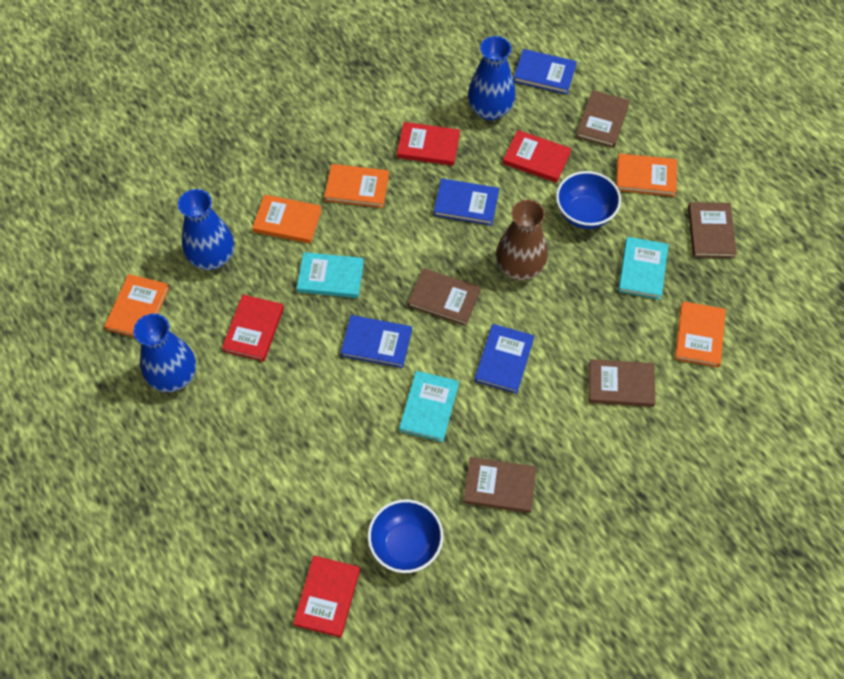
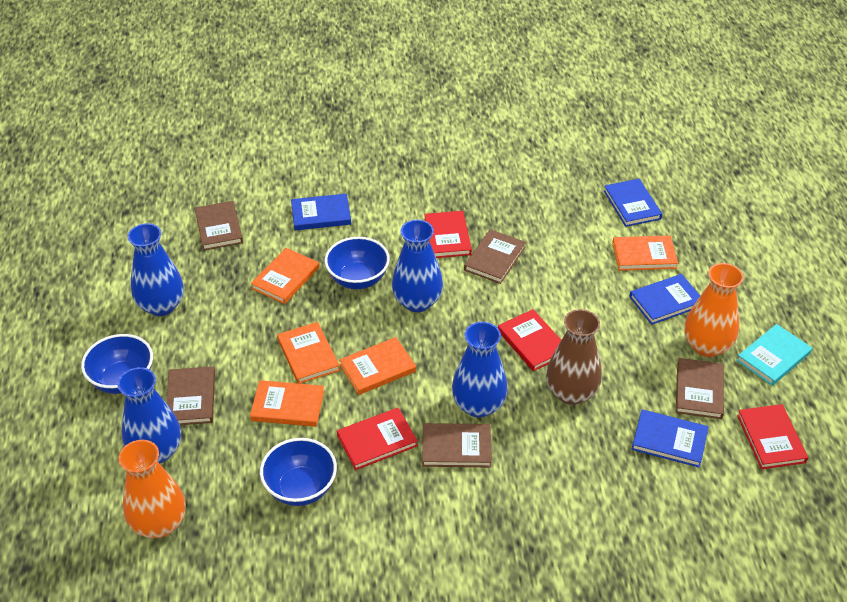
blue bowl: [368,499,443,573] [556,171,621,229] = 2 -> [81,334,153,394] [260,438,337,506] [325,237,390,289] = 3
blue vase: [133,314,196,392] [178,189,234,270] [468,36,516,120] = 3 -> [118,367,181,464] [127,223,184,316] [392,220,443,312] [452,322,508,418] = 4
orange vase: none = 0 -> [118,440,185,538] [684,263,744,357] = 2
turquoise book: [297,252,364,298] [399,371,459,442] [618,237,669,300] = 3 -> [737,324,812,386] = 1

